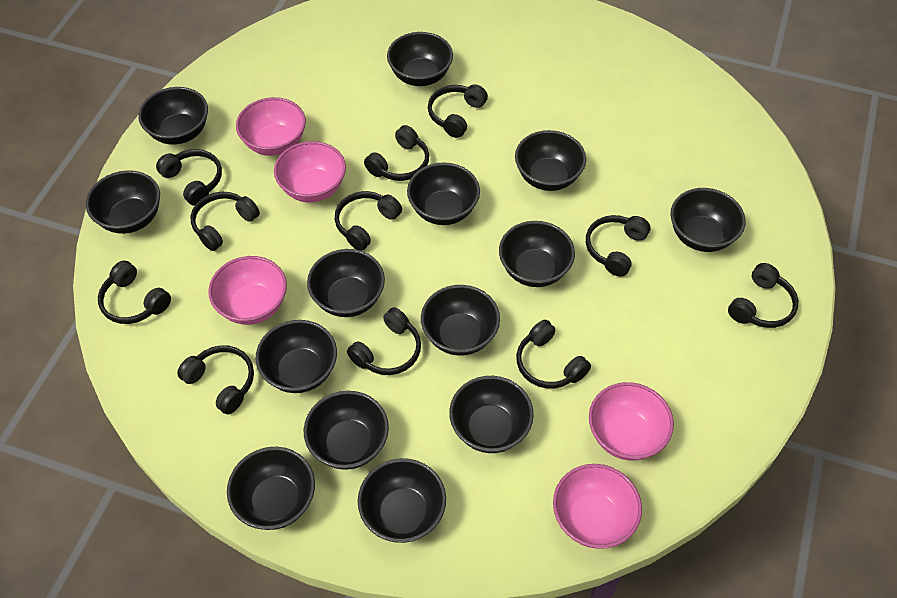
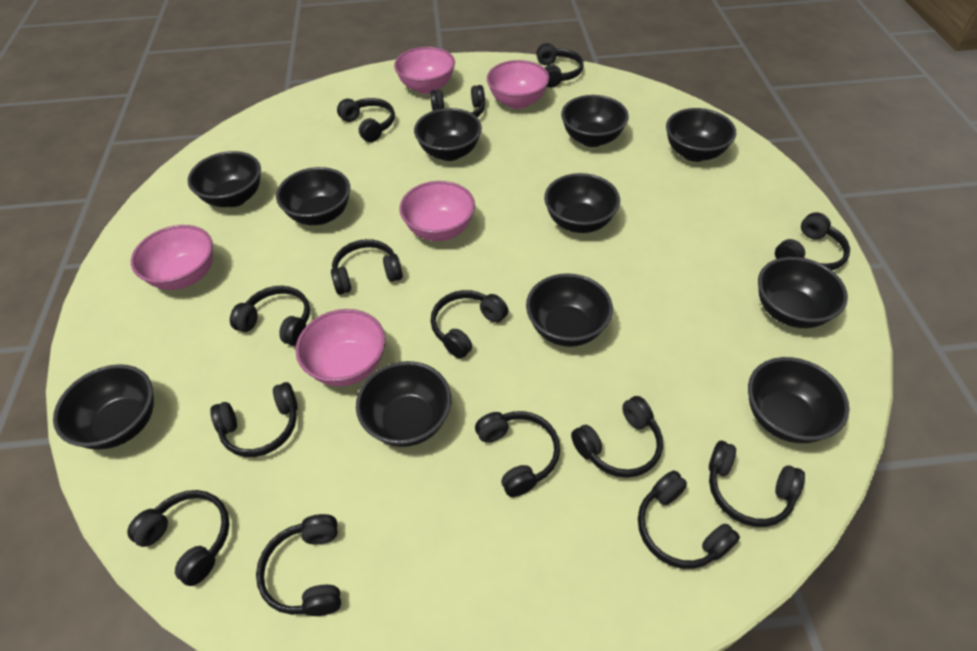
black bowl: [86,170,160,234] [138,87,208,145] [227,447,315,530] [256,320,337,393] [304,391,389,470] [307,249,385,317] [358,458,446,543] [387,32,453,86] [407,163,480,225] [421,285,500,356] [449,376,534,453] [499,221,575,287] [515,130,586,191] [670,188,746,252] = 14 -> [53,364,154,450] [188,151,261,207] [276,167,350,225] [356,361,451,447] [414,108,482,161] [526,273,613,347] [544,173,620,233] [561,95,629,147] [666,108,736,162] [748,357,850,443] [758,257,848,328] = 11
black headphones: [98,261,171,324] [156,149,222,206] [177,345,254,415] [190,192,260,251] [335,191,402,251] [347,307,421,375] [364,125,429,181] [428,84,488,138] [516,320,591,389] [586,215,651,277] [728,263,798,328] = 11 -> [127,490,230,586] [210,382,298,457] [230,286,310,346] [256,514,341,616] [331,239,403,295] [337,98,395,142] [430,85,485,117] [430,290,508,358] [475,411,560,497] [536,43,584,87] [571,396,663,478] [638,470,740,569] [709,441,805,527] [775,212,850,270] = 14

